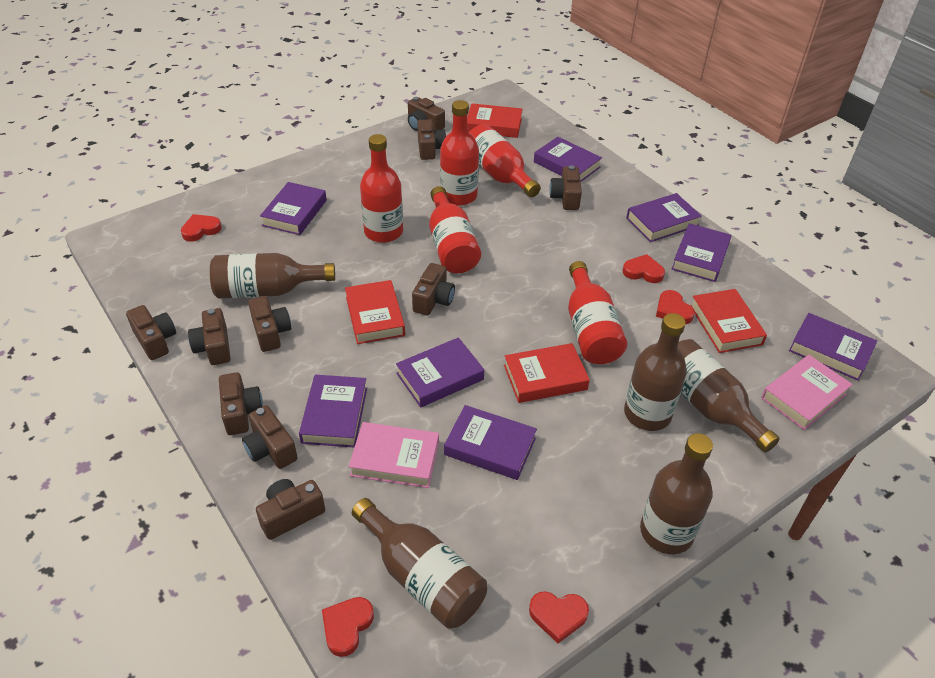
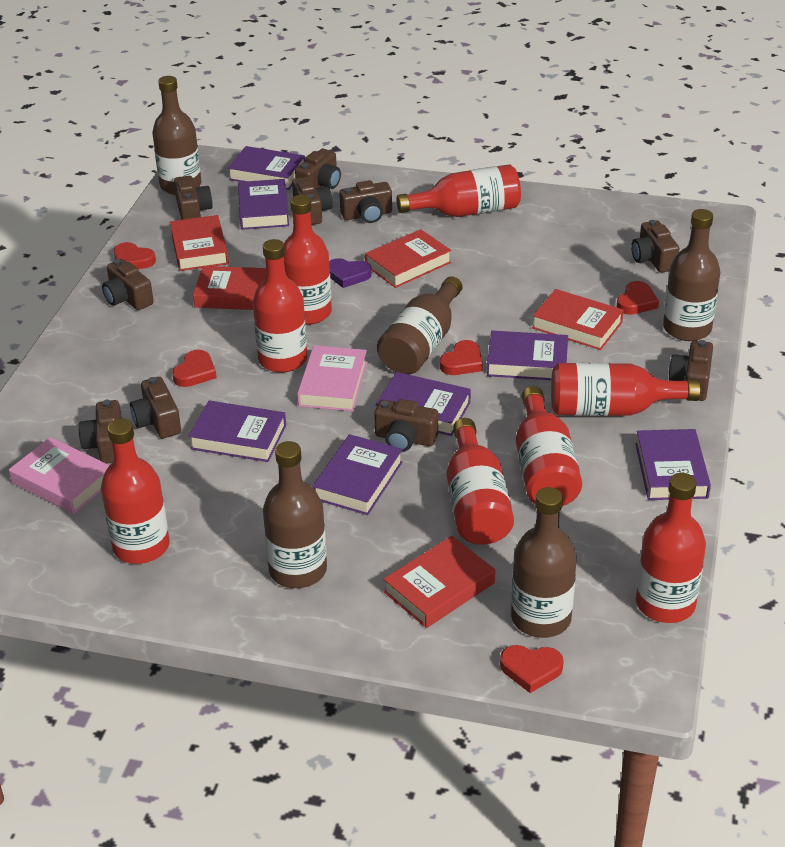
purple book: [260,182,327,235] [299,375,367,447] [396,337,484,408] [444,405,537,480] [534,137,602,182] [626,193,702,242] [672,223,732,282] [789,313,877,381] = 8 -> [189,401,286,462] [228,146,305,190] [238,179,289,230] [312,434,403,515] [376,372,471,436] [487,331,568,380] [635,429,711,500] = 7
purple heart: none = 0 -> [329,258,372,288] = 1
red book: [345,280,405,344] [467,103,523,138] [504,343,590,403] [690,289,767,353] = 4 -> [170,215,229,271] [193,266,266,310] [365,229,451,288] [383,536,495,628] [532,289,624,350] = 5
red bottle: [360,134,403,243] [429,186,481,273] [440,100,479,206] [469,124,541,197] [568,261,627,364] = 5 -> [101,419,169,564] [253,239,307,373] [284,195,332,325] [396,164,521,217] [447,418,514,545] [516,386,582,506] [551,363,700,416] [636,473,706,623] = 8

